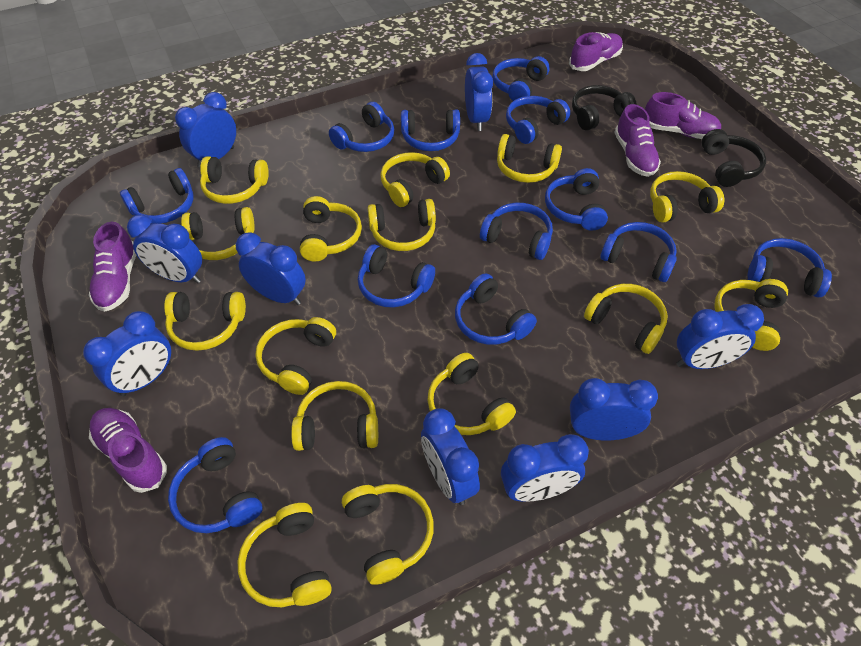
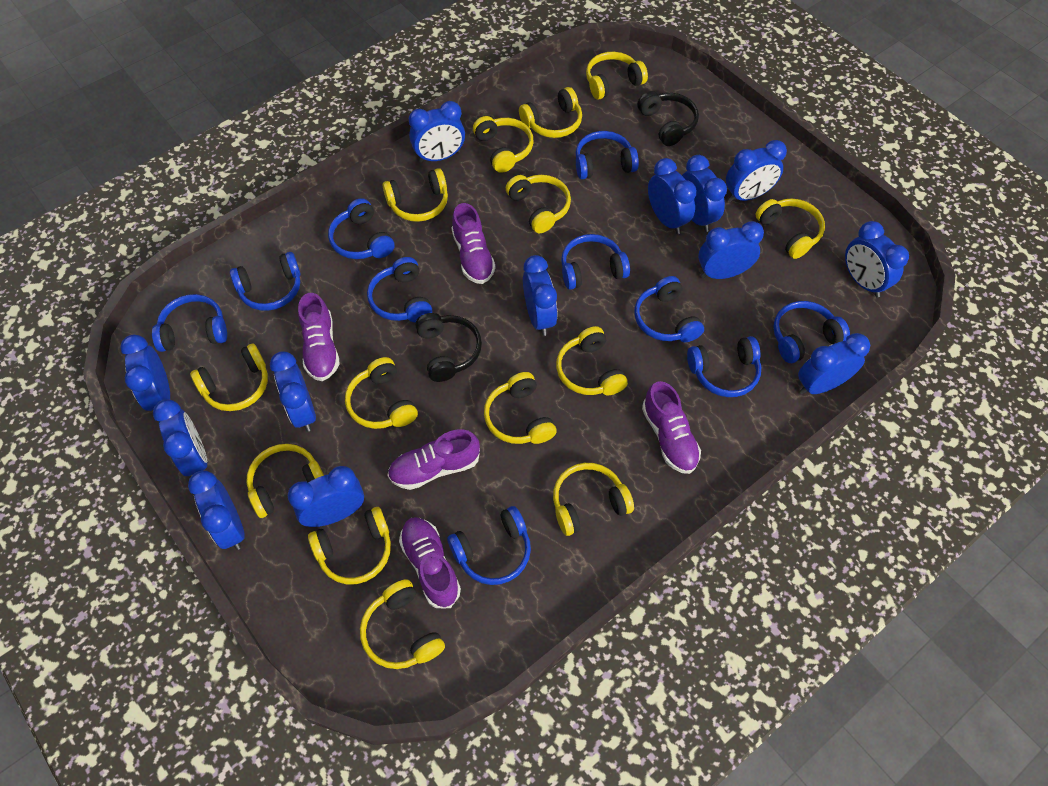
blue clock: [83,311,171,396] [127,214,202,284] [175,92,236,167] [236,232,306,305] [421,408,480,505] [465,53,493,131] [501,434,589,502] [570,378,658,441] [676,304,764,369] = 9 -> [120,335,170,411] [153,400,207,476] [188,470,245,550] [270,351,316,432] [288,466,364,527] [409,101,465,163] [523,255,557,336] [648,158,697,234] [682,155,727,232] [698,221,764,279] [726,140,787,202] [798,333,870,395] [845,221,909,297] = 13
blue headphones: [120,168,193,224] [168,437,263,533] [329,102,394,152] [358,244,435,308] [401,110,460,151] [455,273,537,345] [480,202,553,260] [492,56,550,101] [506,96,570,144] [545,168,608,231] [600,222,677,282] [748,238,832,298] = 12 -> [152,294,227,352] [230,252,300,311] [328,198,395,259] [367,257,432,322] [447,506,531,585] [561,234,630,290] [575,131,639,179] [635,276,704,342] [687,336,761,397] [773,301,850,363] = 10
yellow headphones: [164,292,246,351] [181,207,255,260] [200,156,269,204] [238,503,332,607] [255,317,336,395] [291,381,378,451] [300,196,362,262] [342,484,434,585] [367,199,436,251] [381,152,450,207] [427,353,516,435] [497,134,562,183] [584,284,668,354] [650,171,724,223] [714,279,788,351] = 15 -> [190,344,268,411] [246,444,324,518] [308,507,391,584] [345,357,418,429] [360,579,445,669] [382,168,448,222] [473,116,533,173] [484,372,557,444] [506,175,571,233] [519,87,582,138] [553,463,634,536] [556,326,628,396] [586,52,648,99] [755,198,825,259] = 14

